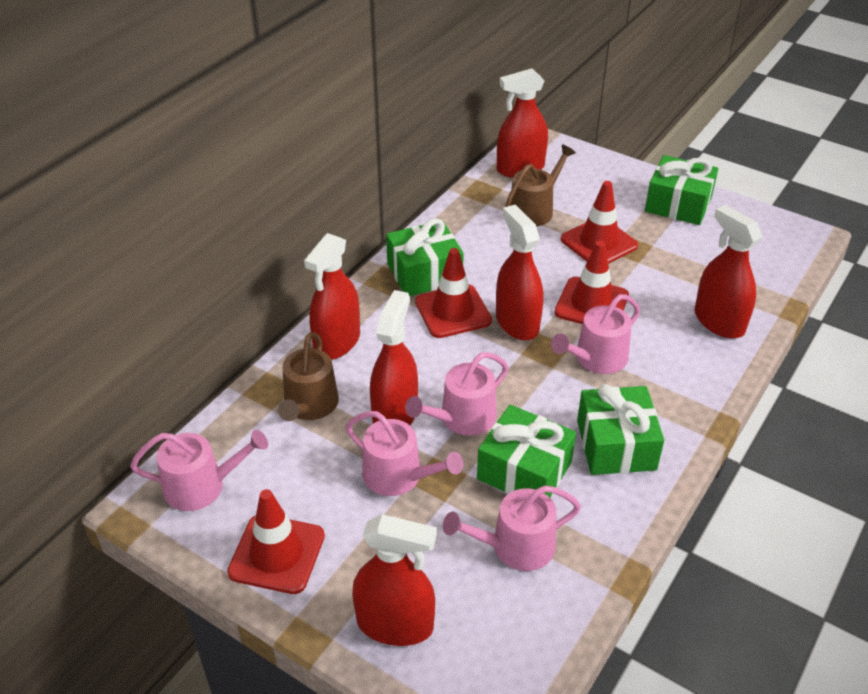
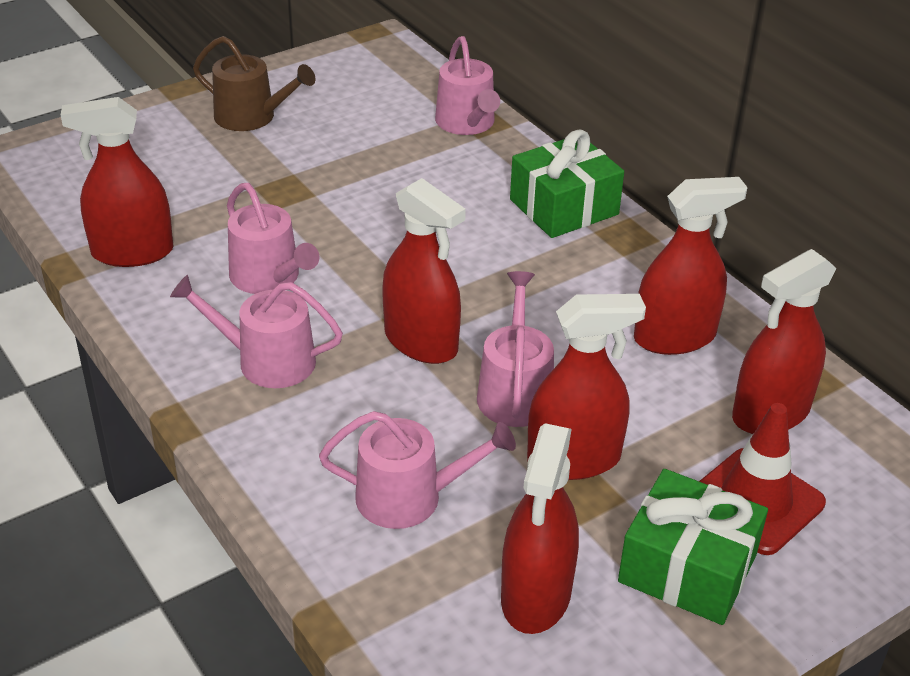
brown watering can: [278,332,339,421] [505,144,576,227] = 2 -> [193,36,315,131] = 1
green gift: [386,218,464,296] [477,405,576,498] [577,384,664,475] [645,155,718,225] = 4 -> [510,129,624,238] [618,469,768,625] = 2
red traffic cone: [227,489,325,594] [415,248,492,338] [554,241,629,324] [561,181,638,264] = 4 -> [699,403,826,555] = 1

